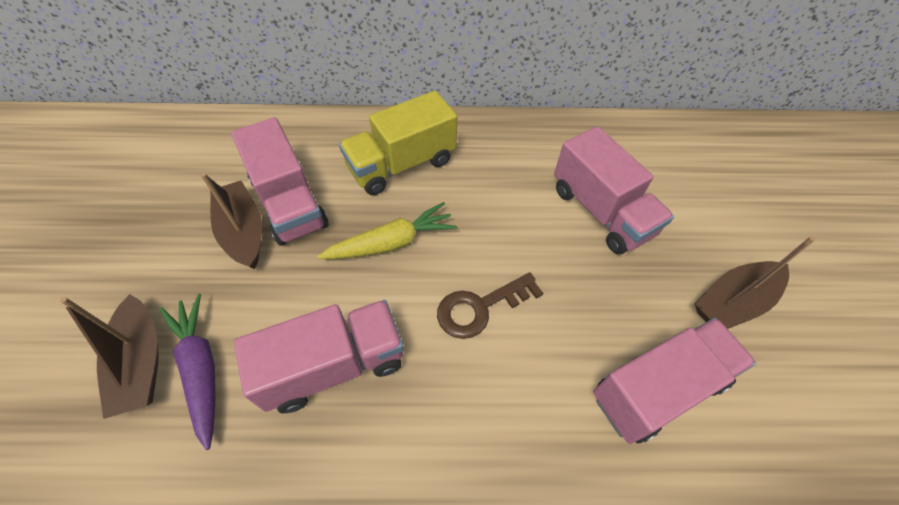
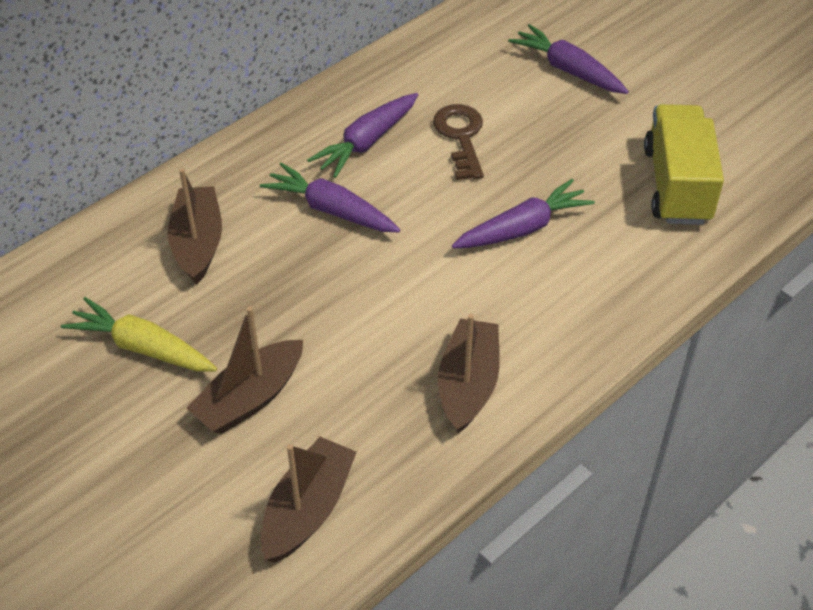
brown boat: [60,294,159,419] [201,173,262,269] [695,236,815,329] = 3 -> [168,168,222,284] [187,307,303,434] [261,437,357,563] [438,314,500,434] = 4
pink truck: [231,117,329,246] [234,300,404,413] [554,126,674,254] [593,318,756,444] = 4 -> none = 0
purple carrot: [160,294,216,450] = 1 -> [260,163,400,232] [307,93,418,178] [452,179,595,248] [508,24,629,94] = 4

